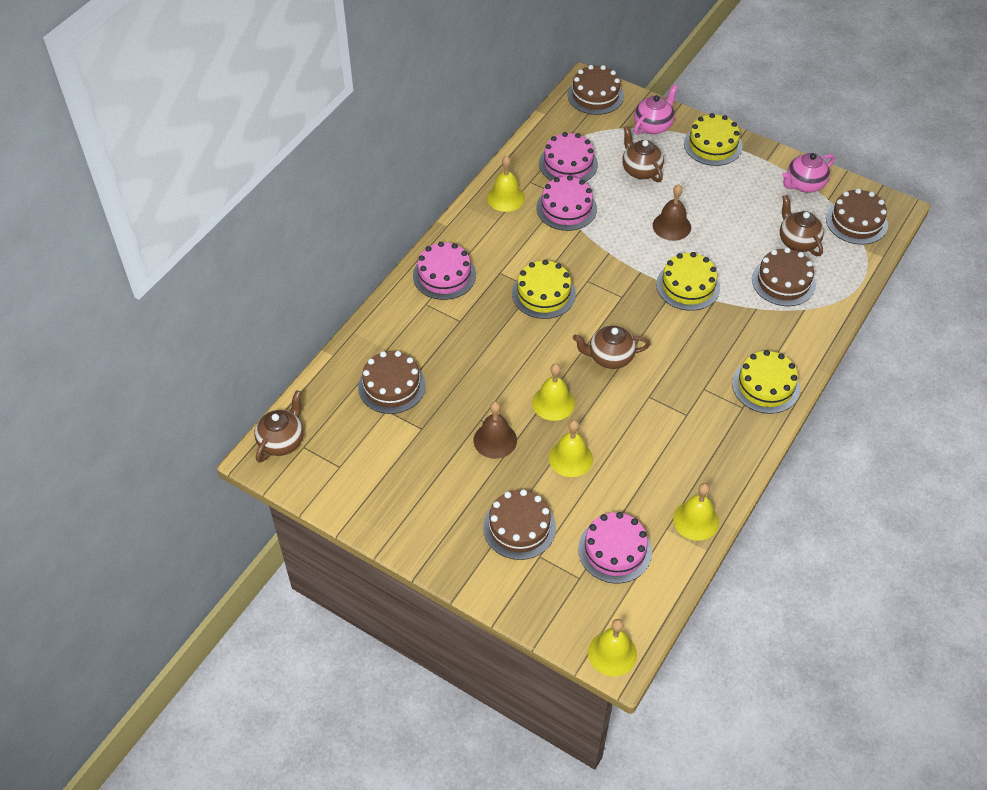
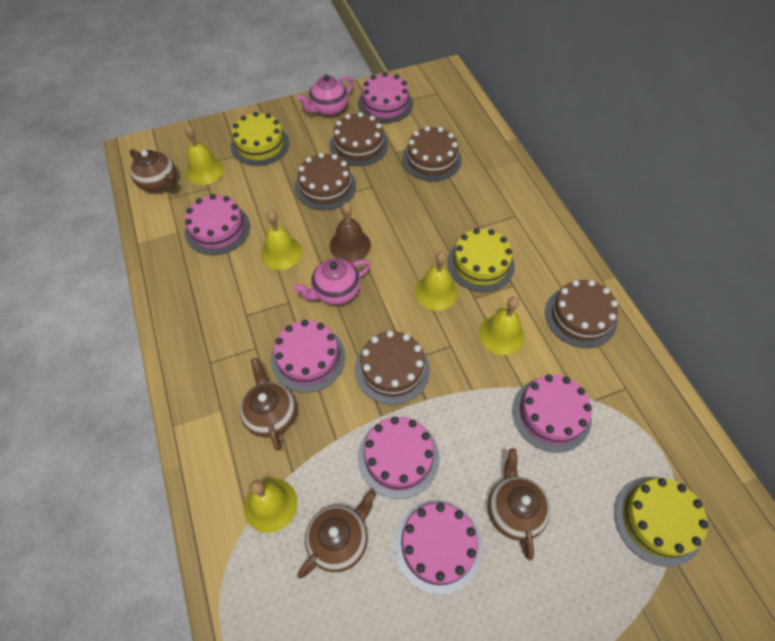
brown bell: [474,401,517,459] [653,184,691,241] = 2 -> [330,202,371,262] = 1
pink cake: [413,242,476,300] [536,175,597,231] [539,132,598,182] [578,512,652,583] = 4 -> [185,194,250,255] [271,320,345,393] [358,72,413,123] [358,417,439,499] [394,501,482,595] [512,375,592,453] = 6
yellow cake: [512,259,576,319] [656,252,720,311] [684,113,742,166] [732,350,800,414] = 4 -> [231,112,289,166] [447,228,515,292] [614,477,708,567] = 3

